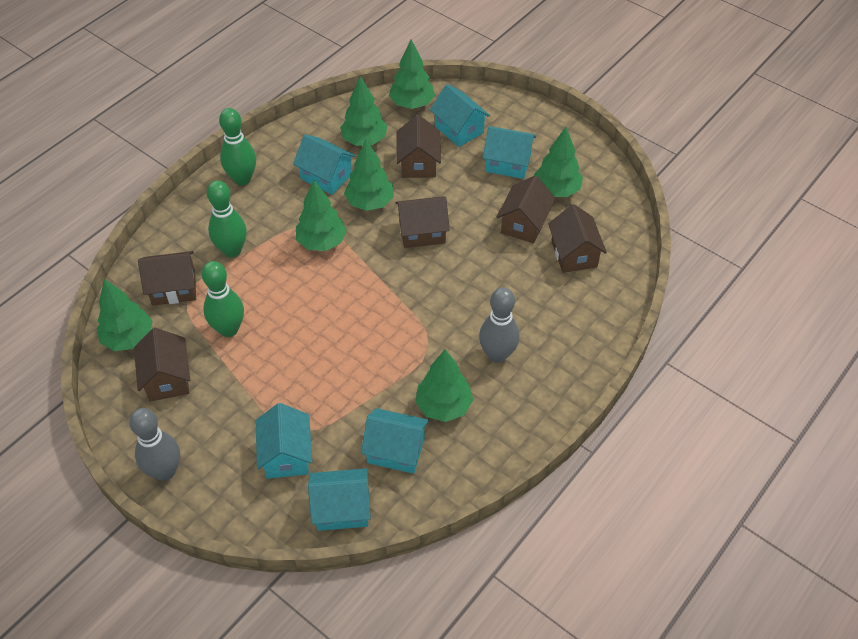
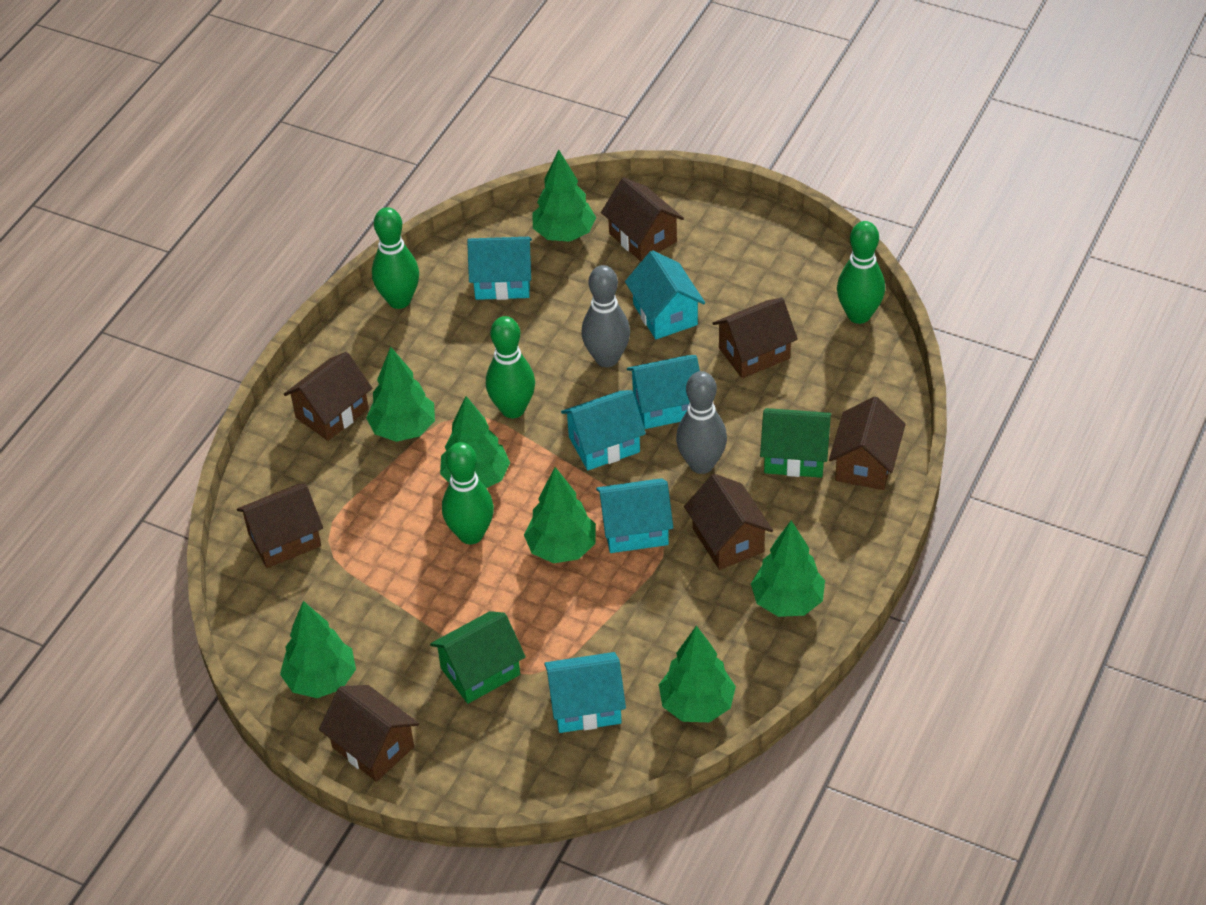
brown house: [134,328,190,402] [138,251,196,306] [395,196,450,248] [396,115,441,178] [497,176,556,244] [548,204,607,273] = 6 -> [237,484,323,568] [284,352,372,441] [319,685,419,782] [601,177,684,261] [684,474,773,570] [712,298,798,378] [829,396,906,490] = 7
green bowling pin: [202,261,244,337] [207,180,247,258] [219,108,256,185] = 3 -> [372,207,419,309] [442,442,494,544] [486,316,535,418] [837,221,885,324] = 4
green house: none = 0 -> [430,611,526,704] [760,408,831,478] = 2

